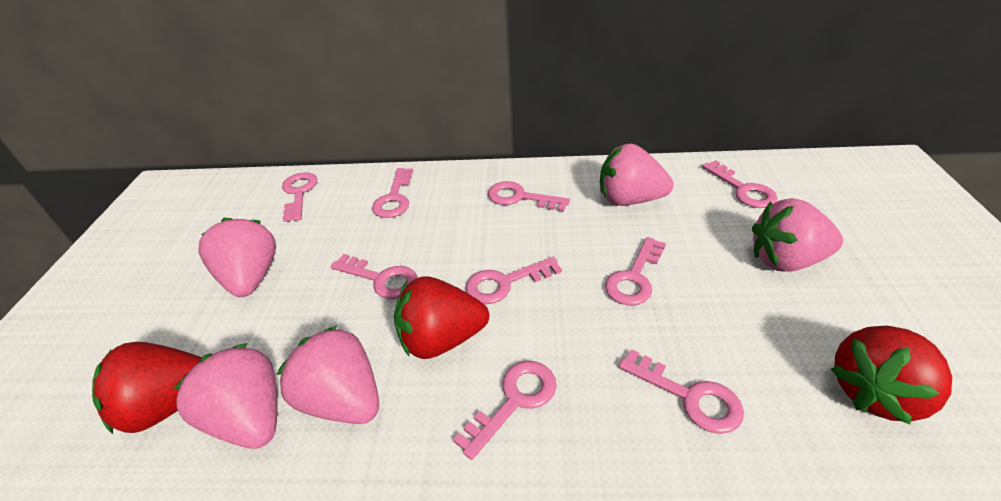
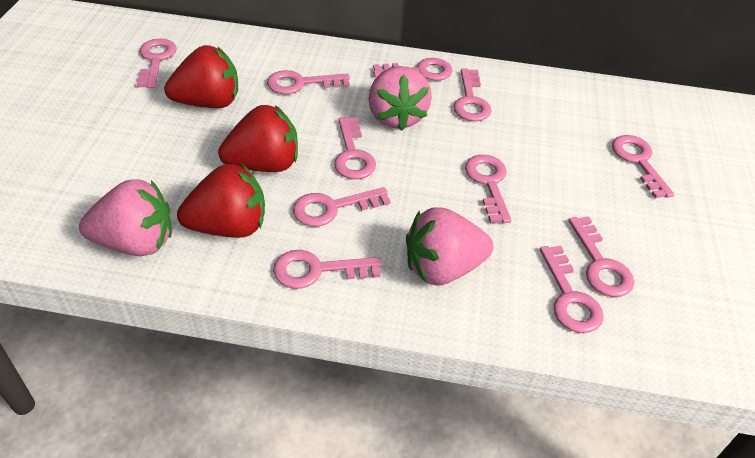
pink key: [282,172,317,222] [331,254,418,299] [372,168,413,218] [453,361,557,460] [466,257,562,304] [488,181,570,212] [605,237,666,306] [619,349,744,434] [702,160,778,208] = 9 -> [136,38,177,88] [267,70,350,94] [273,250,381,289] [293,187,391,227] [334,117,376,179] [373,58,452,81] [453,68,492,121] [465,155,511,223] [540,246,604,333] [568,216,634,297] [612,135,674,198] = 11
pink strawberry: [174,343,277,449] [198,218,276,297] [277,325,379,424] [600,144,674,206] [752,198,843,272] = 5 -> [79,179,172,256] [368,66,432,131] [406,208,494,285] = 3

